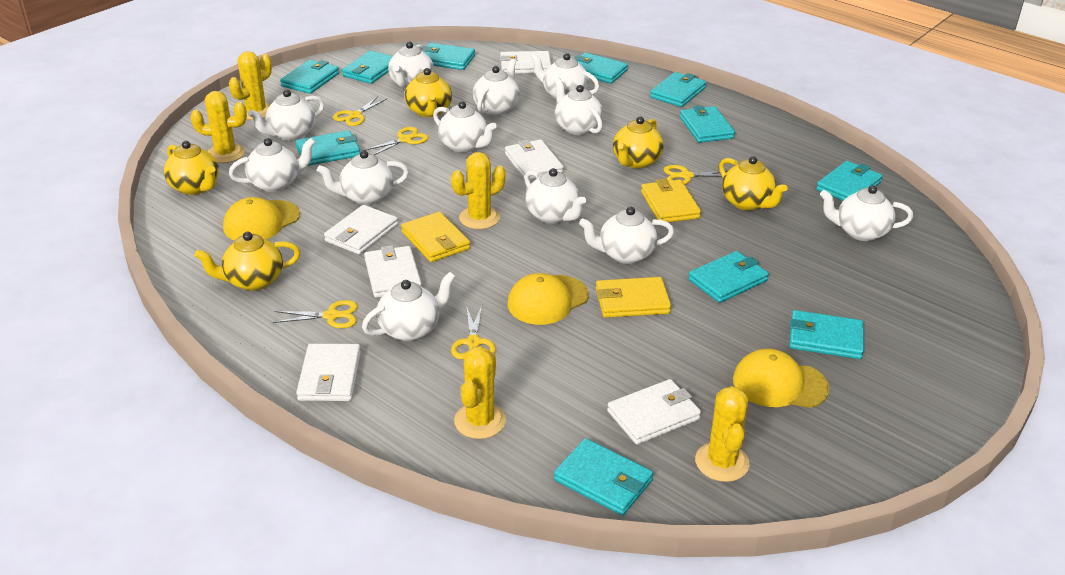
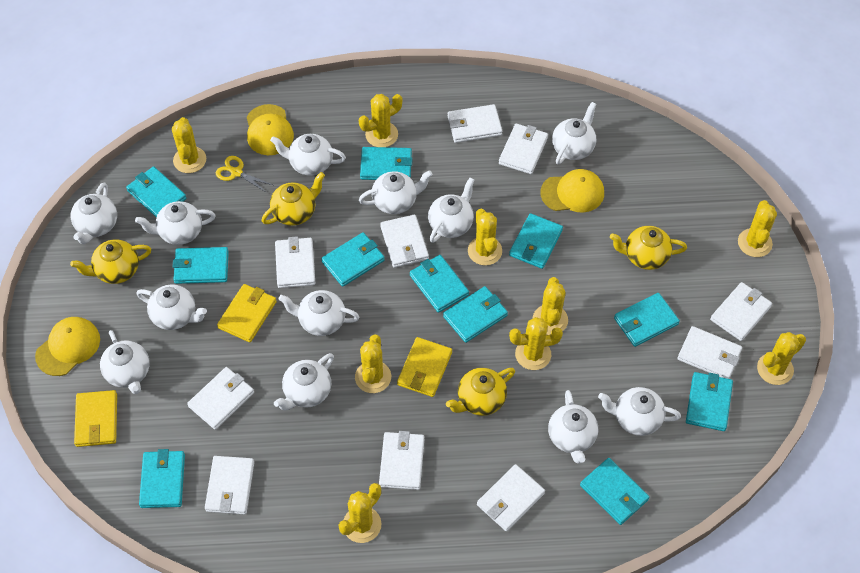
white wallet: [296,344,361,401] [324,205,398,255] [364,245,422,298] [500,51,551,74] [505,139,564,180] [607,379,701,444] = 6 -> [187,367,254,430] [205,456,254,515] [275,236,315,288] [379,431,424,490] [380,215,429,268] [448,104,502,143] [477,464,545,531] [499,124,548,174] [677,326,742,379] [710,282,772,341] = 10
yellow cactus: [190,91,247,163] [229,51,272,120] [451,152,506,229] [454,346,506,439] [695,386,749,482] = 5 -> [172,117,206,173] [338,483,381,543] [355,334,391,393] [359,94,402,147] [468,209,502,265] [509,317,563,370] [533,277,568,335] [738,200,777,257] [757,332,806,385] = 9
yellow scissors: [273,300,358,328] [333,96,387,126] [365,127,428,155] [451,306,496,359] [663,165,728,184] = 5 -> [216,156,273,193] = 1
yellow teapot: [164,141,219,195] [195,232,300,291] [405,68,452,117] [613,116,664,169] [719,156,788,210] = 5 -> [70,239,151,284] [262,172,325,226] [446,368,515,416] [610,226,687,270] = 4

